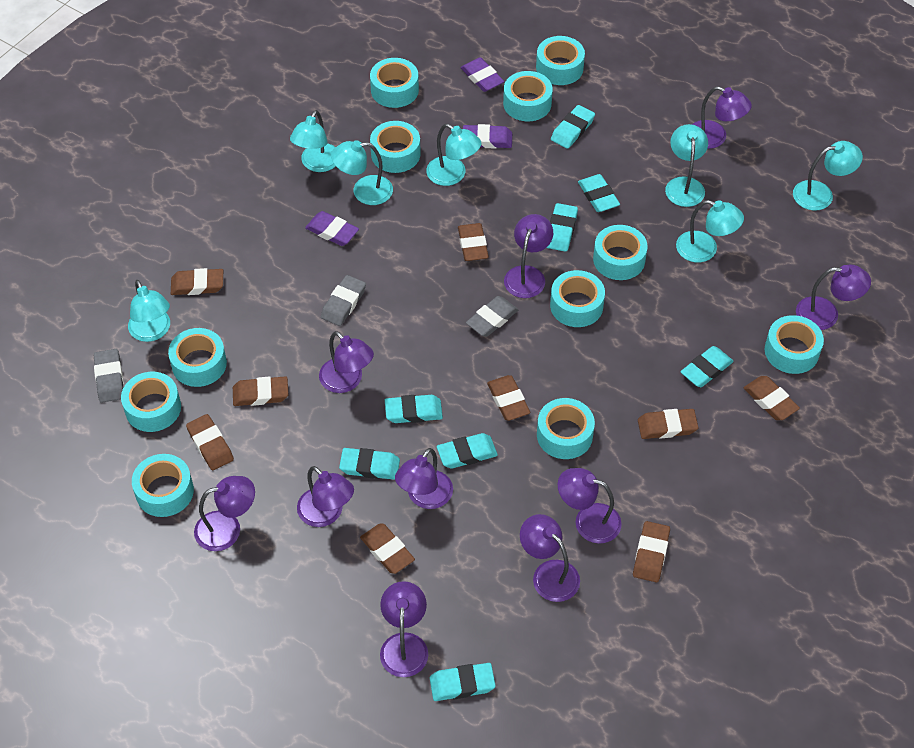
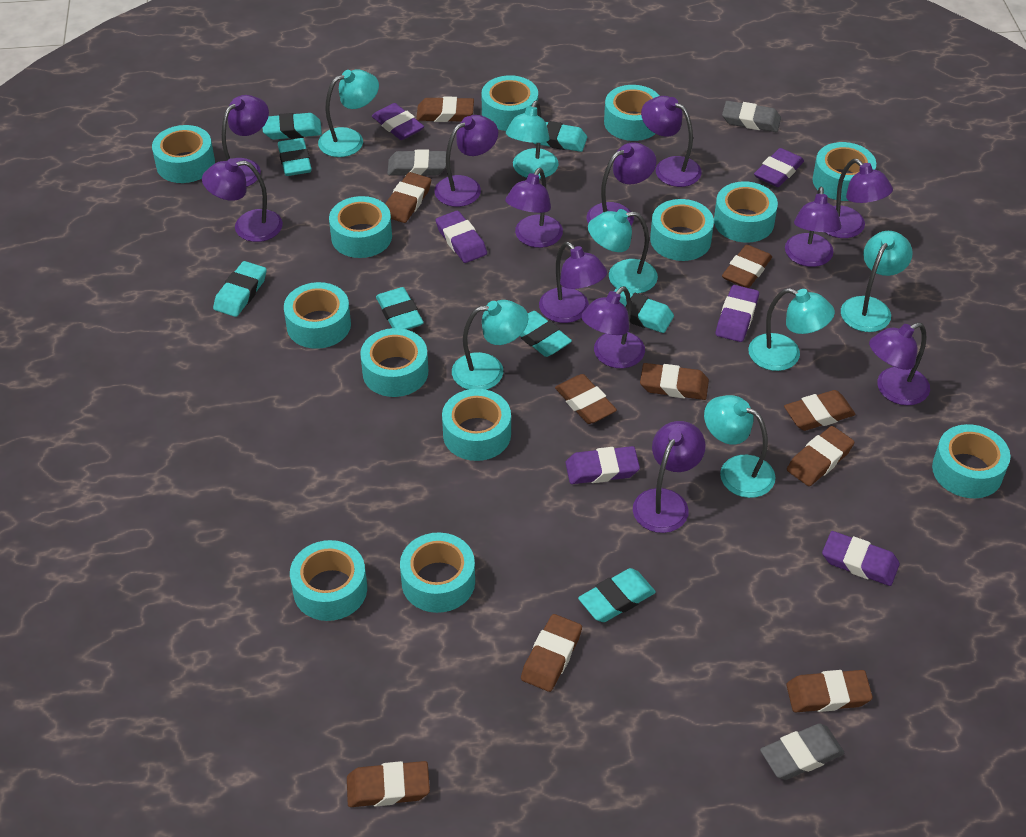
brown eraser: [171,268,223,295] [186,414,234,470] [233,376,288,406] [360,523,415,574] [458,223,489,261] [487,375,530,421] [633,521,670,582] [638,409,698,439] [744,376,800,420] = 9 -> [347,761,430,807] [385,172,431,223] [416,97,474,122] [521,614,582,692] [555,374,617,424] [640,363,709,400] [722,245,772,288] [784,390,855,431] [786,670,873,712] [787,426,855,486] = 10
purple eraser: [305,211,359,246] [461,57,504,92] [463,124,512,149] = 3 -> [372,103,424,140] [436,211,487,263] [565,446,640,484] [716,285,759,342] [754,148,804,187] [822,531,900,586] = 6
purple lamp: [194,476,255,551] [297,466,354,527] [319,331,374,393] [380,581,428,677] [395,448,453,509] [504,214,553,298] [520,514,580,602] [558,468,622,544] [692,86,752,149] [796,265,871,330] = 10 -> [202,158,283,242] [222,95,269,187] [434,115,498,207] [505,168,563,248] [539,242,607,323] [581,286,645,368] [586,142,657,226] [633,421,706,533] [641,96,702,187] [785,186,841,267] [825,159,893,238] [869,322,930,405] = 12
turquoise tape: [121,372,181,432] [132,454,194,517] [168,328,227,387] [370,58,419,108] [370,121,421,173] [503,71,553,121] [536,36,585,85] [537,398,595,459] [550,270,605,327] [593,225,647,280] [765,315,824,374] = 11 -> [152,125,215,183] [284,282,351,349] [290,540,367,621] [329,196,392,258] [360,328,428,397] [400,532,475,613] [442,389,511,461] [481,75,538,131] [604,85,659,141] [650,199,714,261] [714,181,778,242] [813,142,876,201] [932,424,1010,498] = 13

